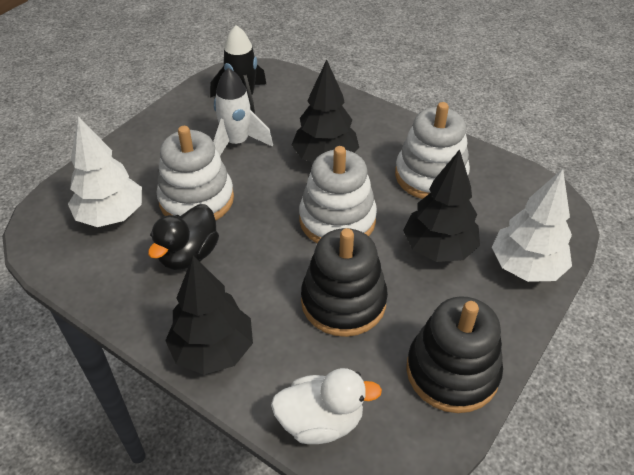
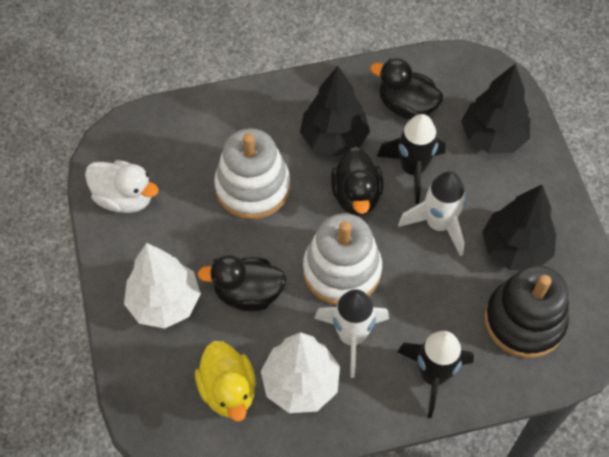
black duck: [148,204,219,270] = 1 -> [198,255,287,311] [331,147,384,216] [370,58,444,120] = 3
black rocket: [210,25,266,114] = 1 -> [377,114,446,204] [397,331,474,418] = 2
black stacking toy: [301,228,388,337] [406,296,503,413] = 2 -> [485,265,569,358] = 1
white rocket: [213,68,273,155] = 1 -> [314,289,389,378] [398,171,466,256] = 2
white stacking toy: [157,126,234,220] [299,146,377,243] [395,102,470,199] = 3 -> [214,128,290,219] [303,213,382,305] = 2
yellow duck: none = 0 -> [195,341,256,422] = 1

